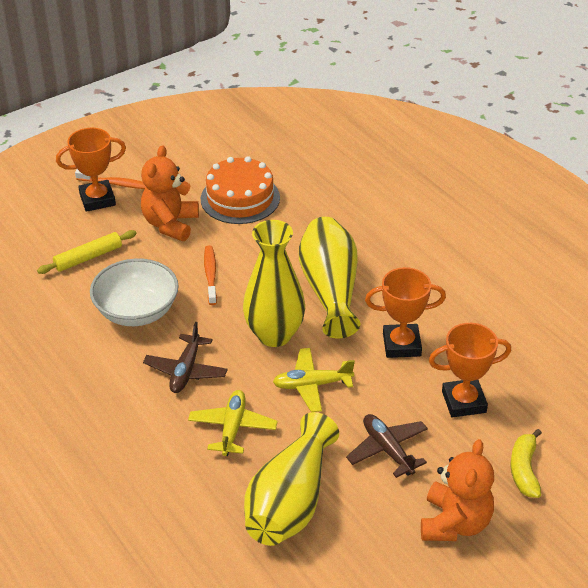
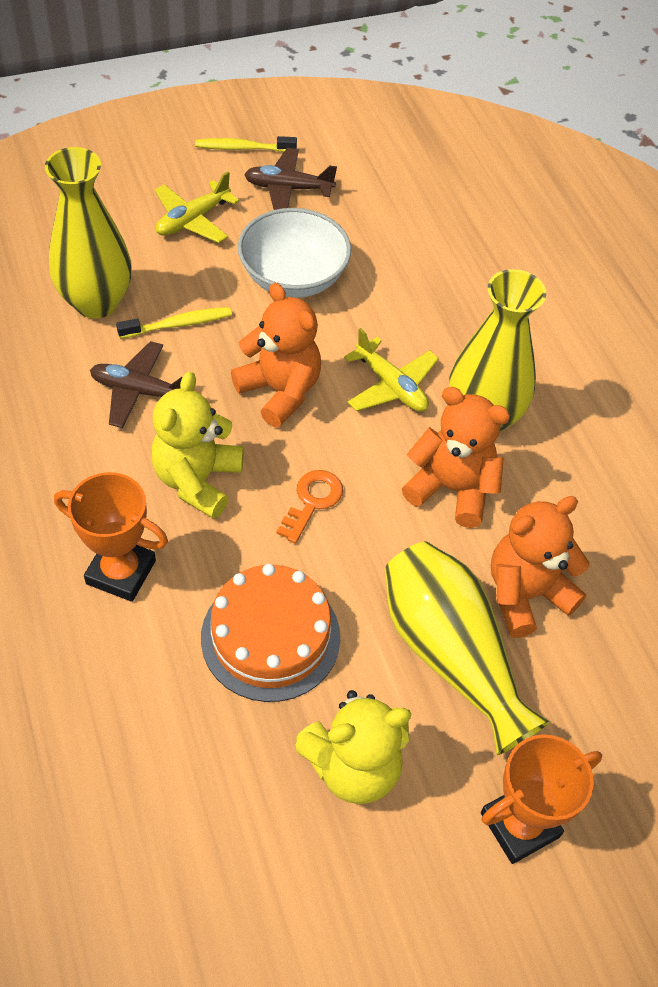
orange key: none = 0 -> [276,470,343,544] = 1
orange teddy bear: [141,145,199,241] [421,439,494,541] = 2 -> [231,283,321,427] [402,387,510,528] [491,496,589,638] = 3
orange toothbrush: [75,169,146,189] [204,245,217,305] = 2 -> none = 0
orange trophy: [56,128,126,212] [365,267,446,358] [429,323,511,418] = 3 -> [54,472,168,602] [481,734,602,864] = 2
yellow banana: [511,429,542,498] = 1 -> none = 0
yellow rolling pin: [37,230,137,274] = 1 -> none = 0
yellow teddy bear: none = 0 -> [151,372,244,519] [296,690,412,804] = 2
yellow toothbrush: none = 0 -> [116,307,232,339] [195,136,297,152] = 2

